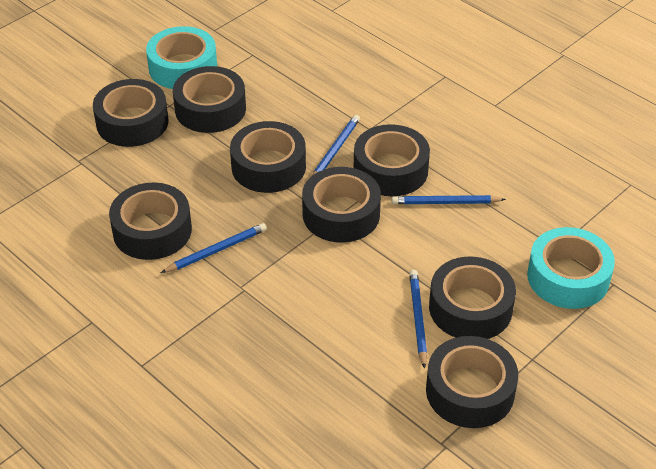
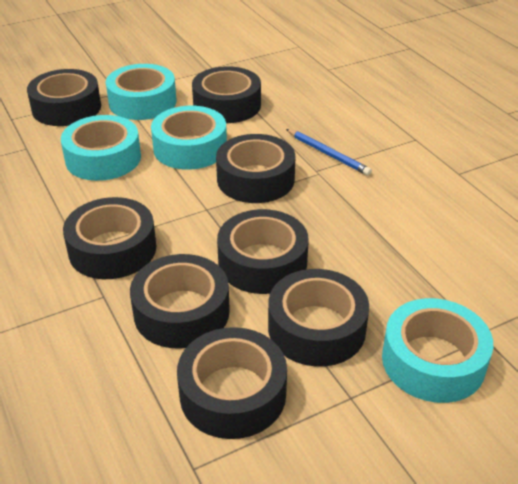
blue pencil: [161,223,267,273] [313,115,360,175] [392,195,506,204] [409,270,427,369] = 4 -> [286,129,372,176] = 1
turquoise tape: [146,26,217,89] [527,227,615,309] = 2 -> [61,115,141,181] [106,64,177,120] [151,106,227,170] [382,298,493,403] = 4

